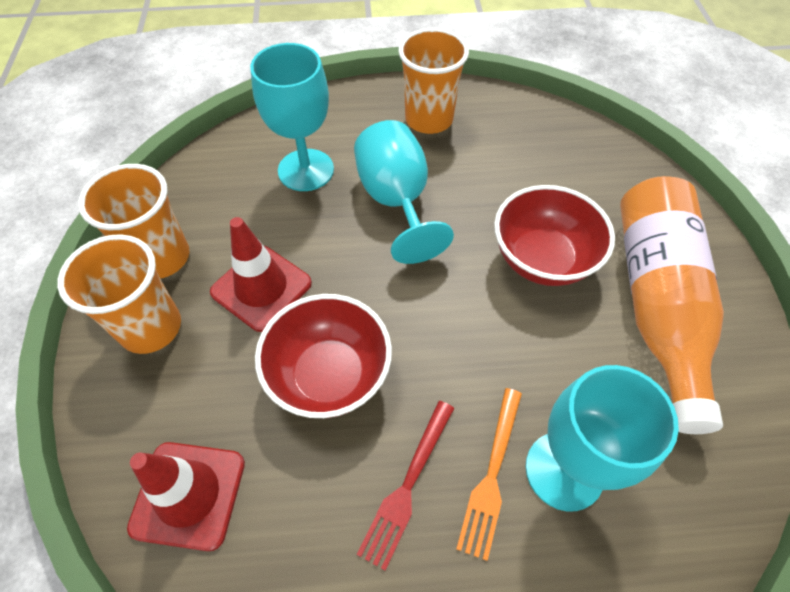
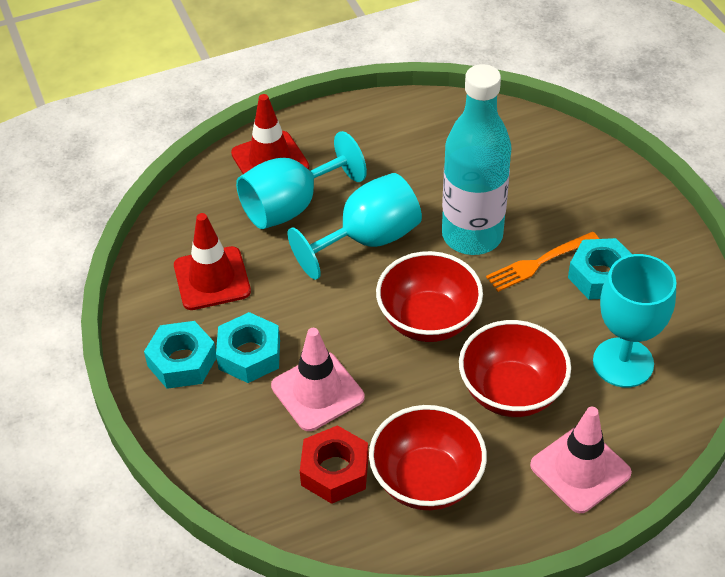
orange bottle: [620,176,724,434] = 1 -> none = 0
orange cup: [57,234,181,354] [78,164,190,279] [398,28,469,134] = 3 -> none = 0
pink traffic cone: none = 0 -> [271,328,364,431] [530,407,632,513] = 2
red bowl: [255,294,392,418] [494,185,615,286] = 2 -> [369,405,487,510] [376,251,483,342] [459,320,571,417] = 3
red fork: [357,401,454,571] = 1 -> none = 0
red nut: none = 0 -> [300,425,368,504] = 1
turquoise bottle: none = 0 -> [442,64,512,255] = 1
turquoise nut: none = 0 -> [144,321,216,389] [216,312,280,383] [568,238,632,300] = 3

